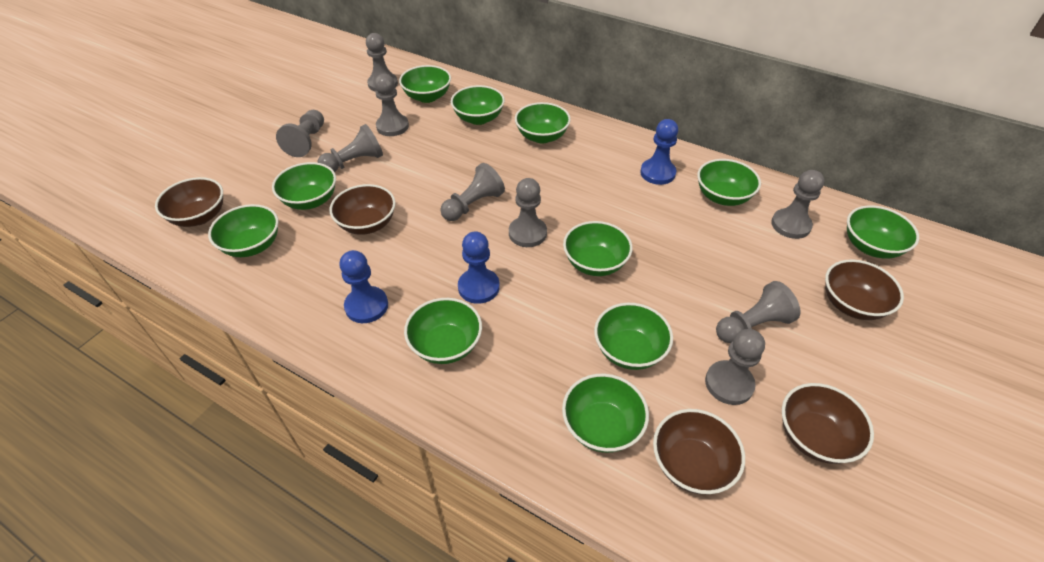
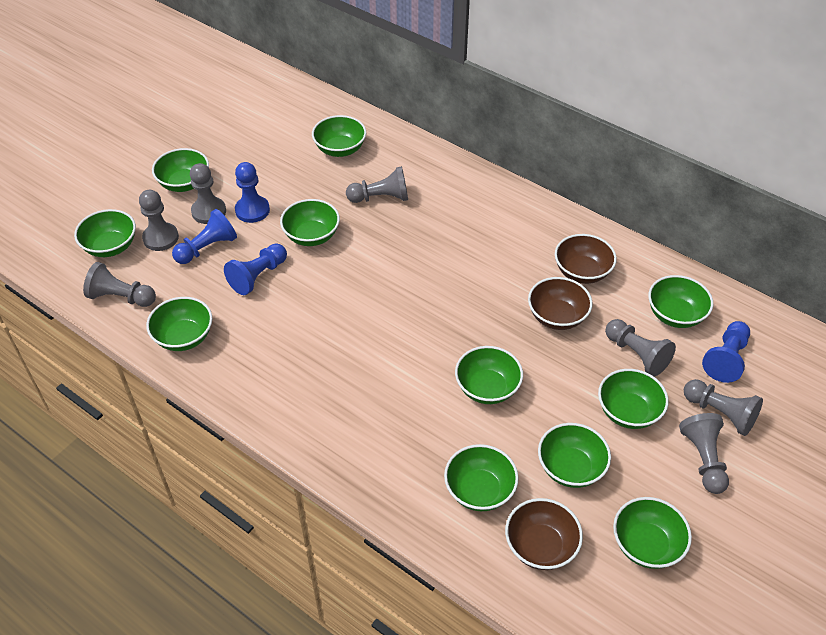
blue pawn: [340,250,388,323] [458,231,500,304] [640,119,678,185] = 3 -> [172,209,237,264] [224,244,287,295] [235,162,270,223] [702,321,750,383] = 4
brown bowl: [155,177,223,227] [329,184,396,235] [653,409,745,494] [782,383,874,464] [825,259,904,320] = 5 -> [505,498,583,570] [528,277,593,330] [555,234,617,284] = 3
grey pawn: [276,110,324,157] [317,124,383,172] [366,33,398,92] [374,74,409,136] [440,163,505,221] [509,178,547,247] [705,329,765,405] [716,281,801,343] [771,170,824,239] = 9 -> [83,262,156,307] [139,190,179,251] [190,163,226,224] [346,166,408,203] [605,319,676,377] [679,413,729,494] [684,379,763,436] = 7

